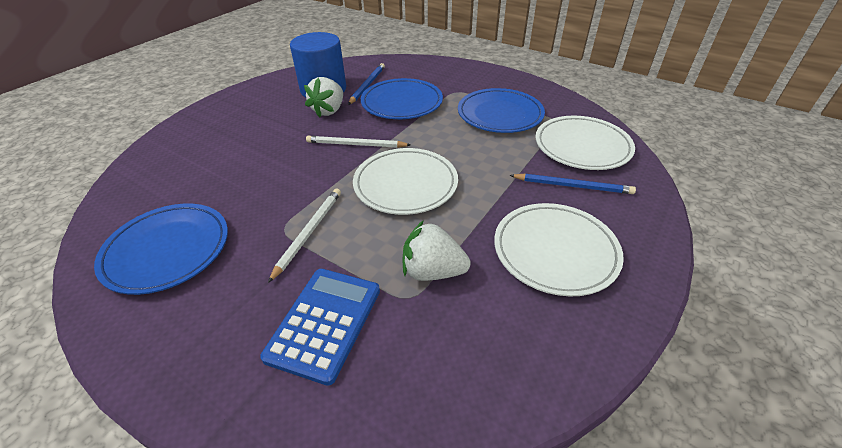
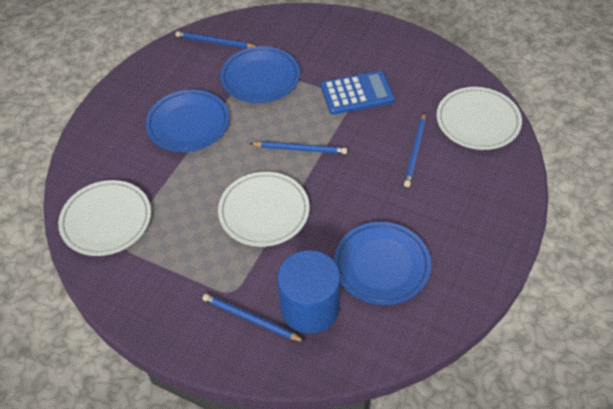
blue pencil: [348,63,385,105] [510,174,636,194] = 2 -> [176,31,257,48] [203,294,305,342] [249,141,347,154] [404,113,426,187] = 4
white pencil: [268,189,341,283] [306,136,410,148] = 2 -> none = 0
white strawberry: [304,77,343,118] [402,220,471,281] = 2 -> none = 0

